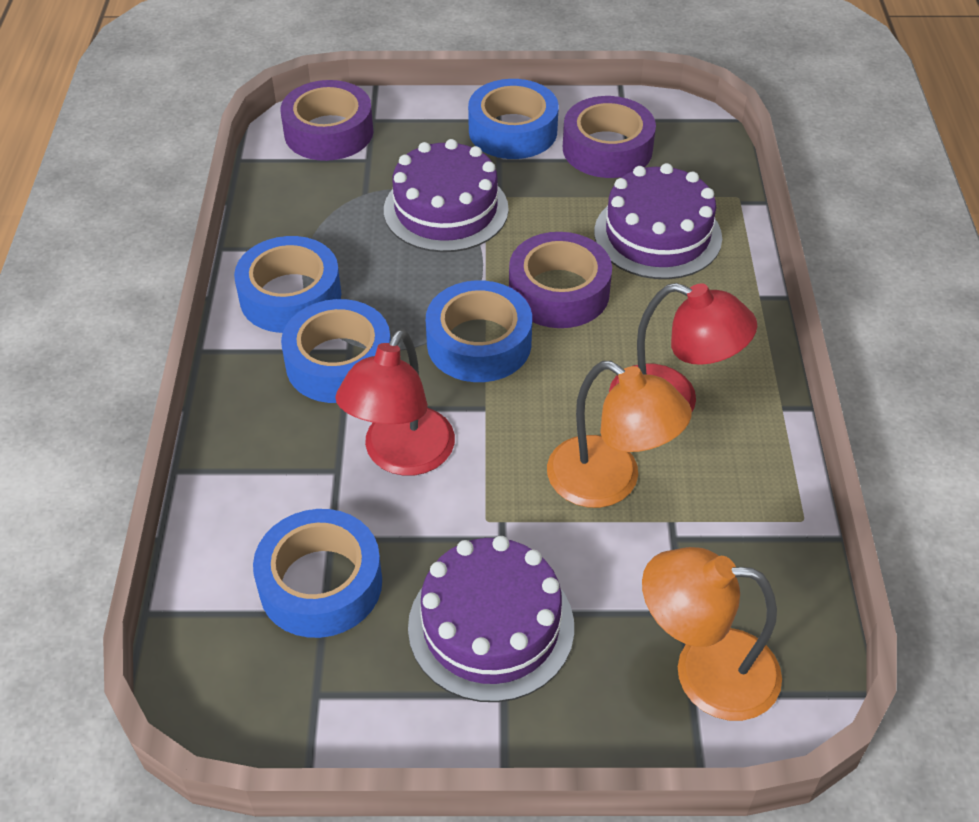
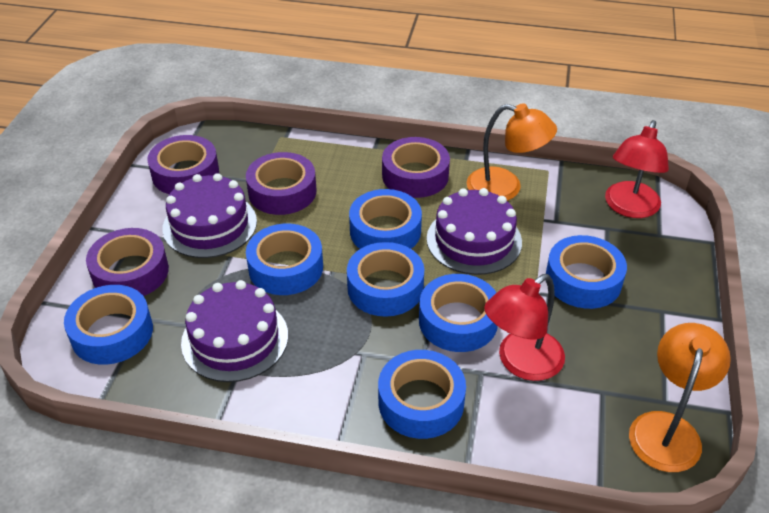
blue tape: [234,236,341,333] [253,509,382,638] [281,299,391,403] [426,280,532,382] [468,79,559,159] = 5 -> [64,285,153,365] [246,224,323,295] [347,242,424,317] [349,189,422,249] [378,350,466,439] [419,274,498,352] [546,235,627,309] = 7
purple tape: [281,80,373,161] [509,232,612,328] [563,96,656,178] = 3 -> [86,228,169,296] [147,135,219,194] [246,152,317,215] [382,137,450,198] = 4

